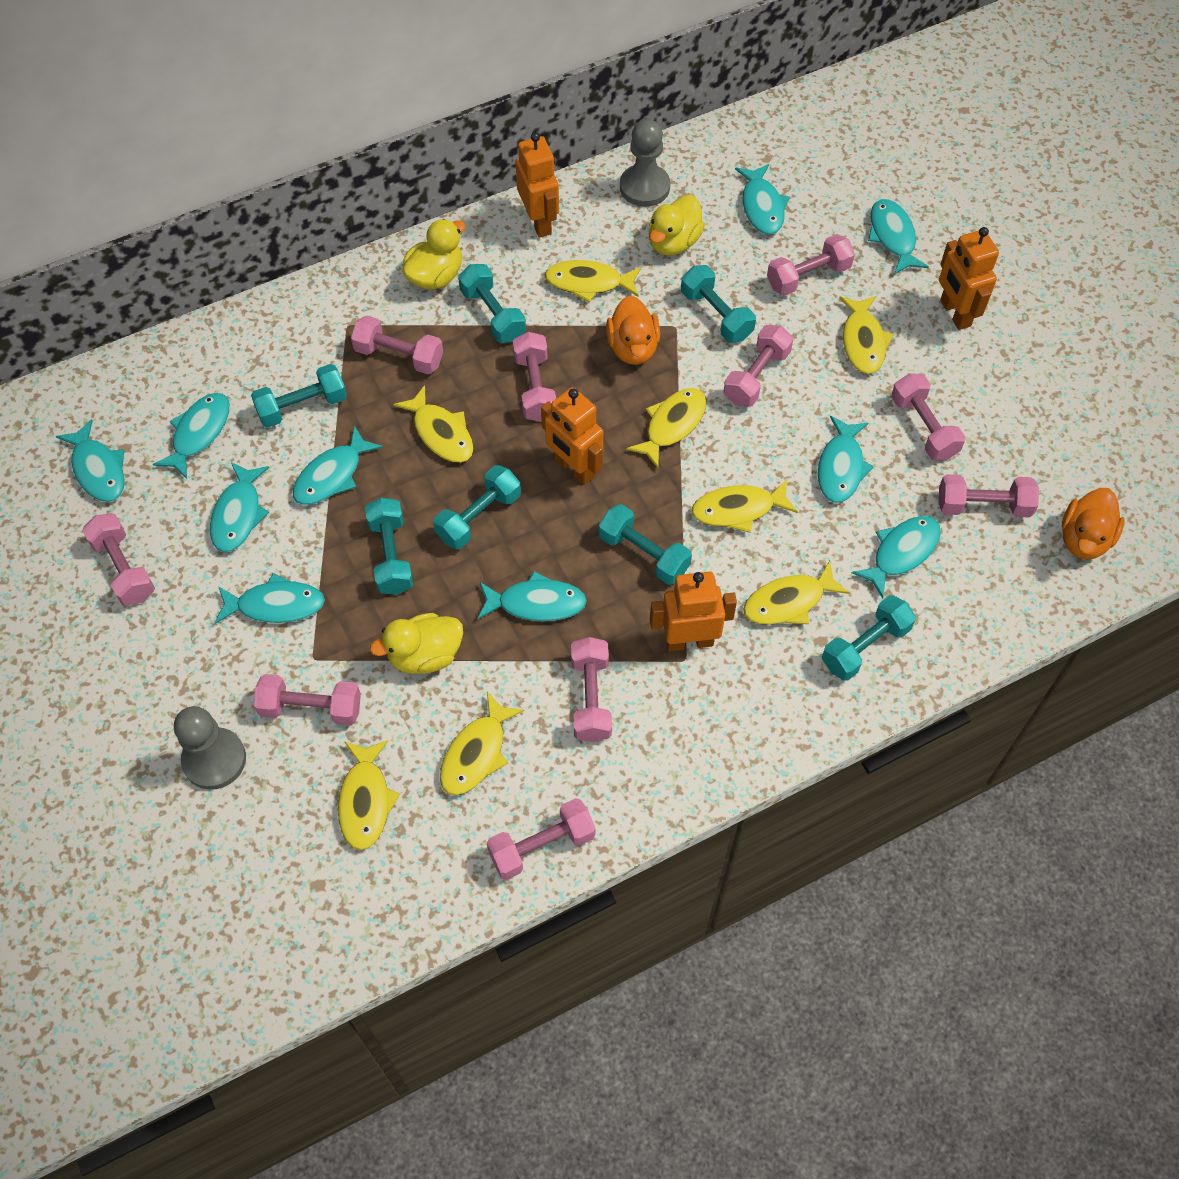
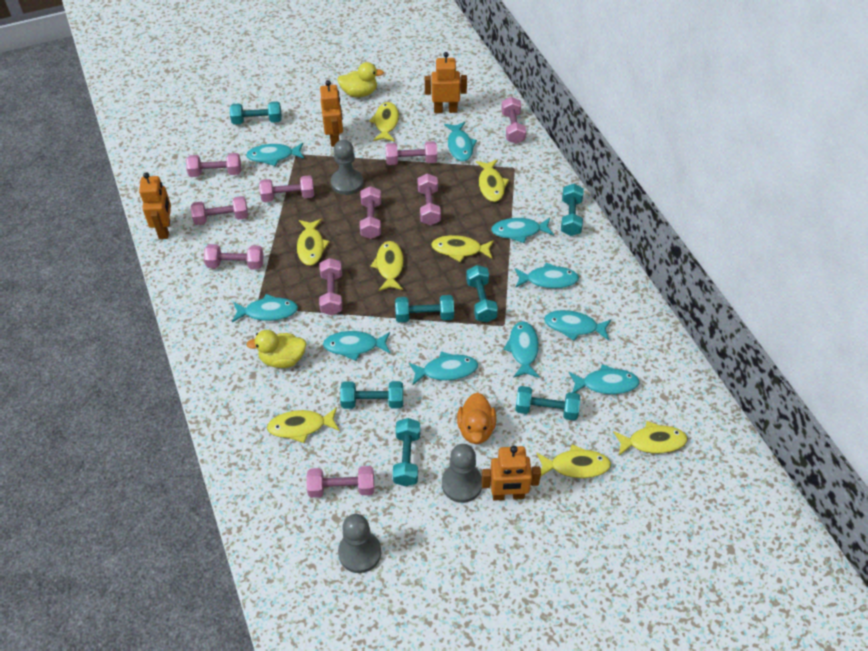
grey pawn: [174,706,246,790] [620,119,670,207] = 2 -> [331,140,363,195] [338,514,381,573] [442,444,482,503] = 3
orange duck: [606,296,660,365] [1062,488,1125,559] = 2 -> [457,392,496,444] = 1
yellow duck: [370,613,463,674] [402,219,466,289] [649,195,705,255] = 3 -> [246,330,307,368] [337,62,384,97] = 2

